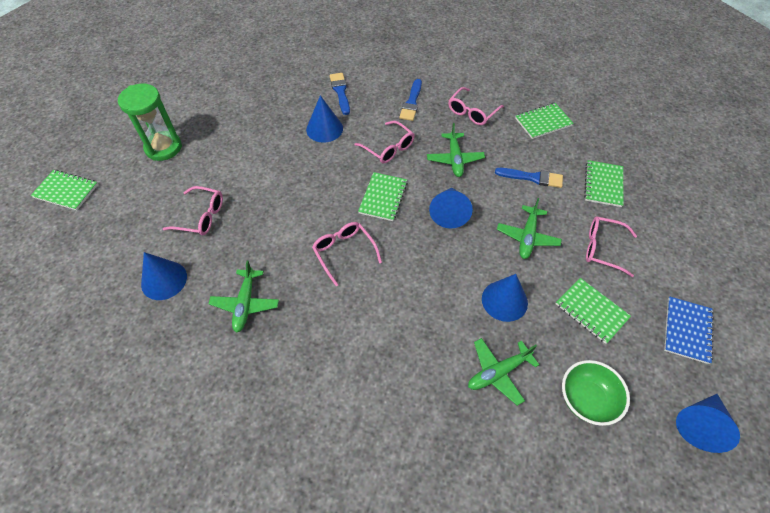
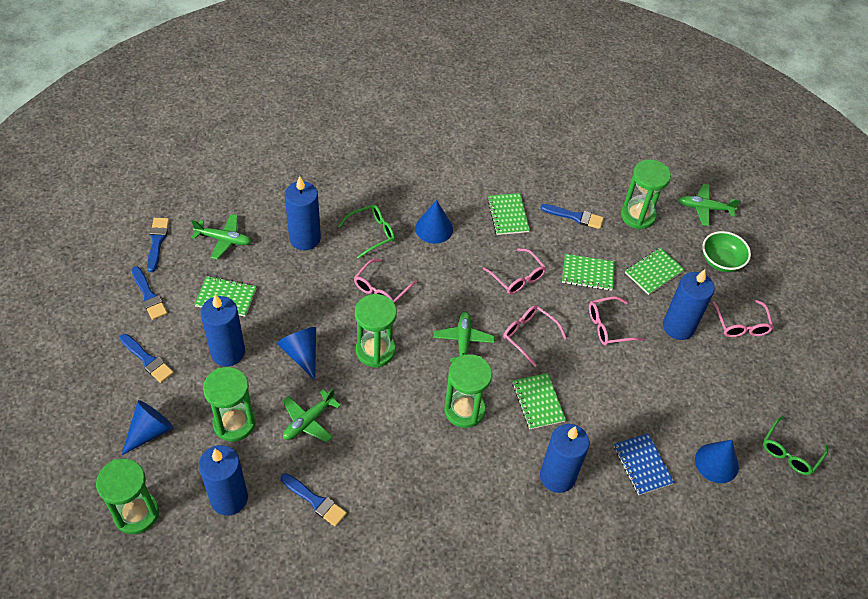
blue brush: [330,73,350,115] [399,79,422,121] [495,168,563,188] = 3 -> [120,334,174,383] [131,266,167,320] [147,218,169,272] [281,473,347,527] [541,204,604,229] = 5
blue candle: none = 0 -> [199,445,248,516] [201,294,245,366] [285,176,321,250] [540,424,589,493] [663,269,715,340] = 5
blue cone: [141,252,187,300] [306,95,343,143] [429,188,473,229] [482,274,528,322] [676,394,740,453] = 5 -> [122,400,174,455] [277,327,316,380] [415,200,453,244] [695,440,739,483] = 4
green glasses: none = 0 -> [338,205,395,259] [763,416,828,475] = 2
green hourglass: [118,84,182,161] = 1 -> [96,459,159,534] [203,367,256,442] [355,294,397,368] [444,354,492,428] [621,159,671,230] = 5

